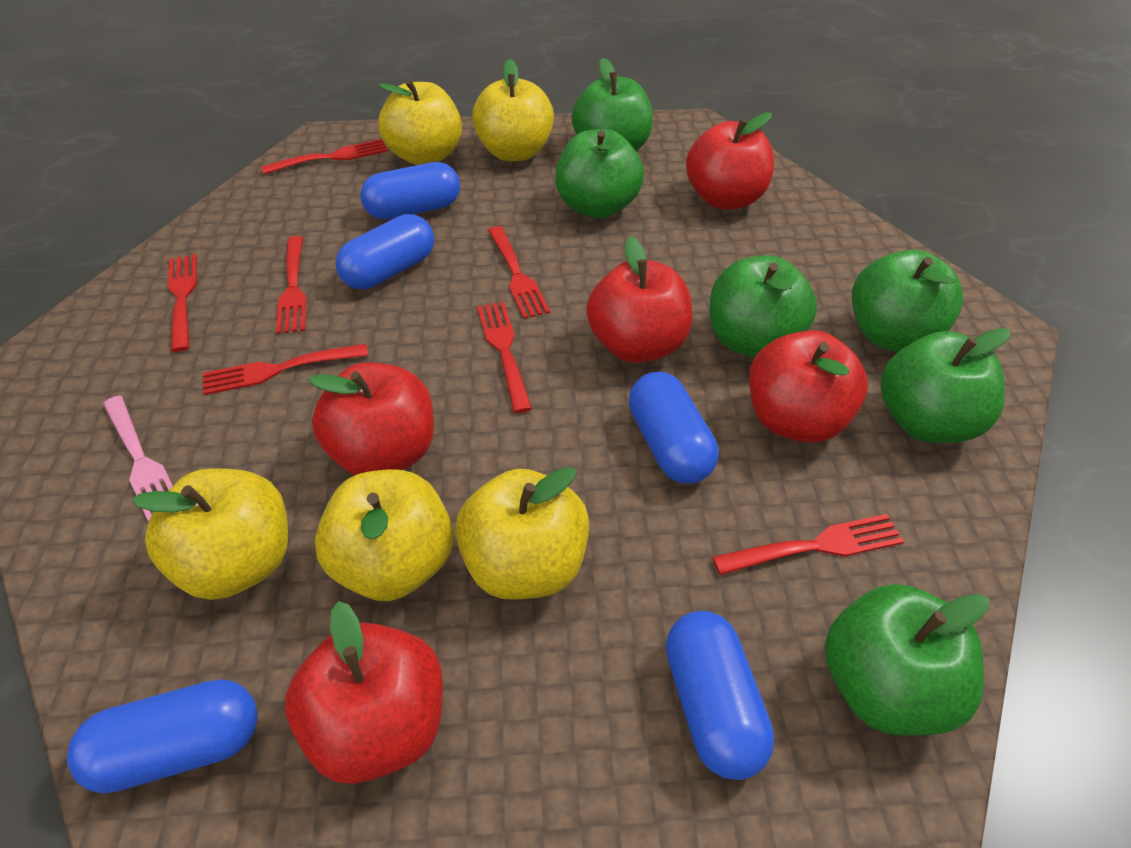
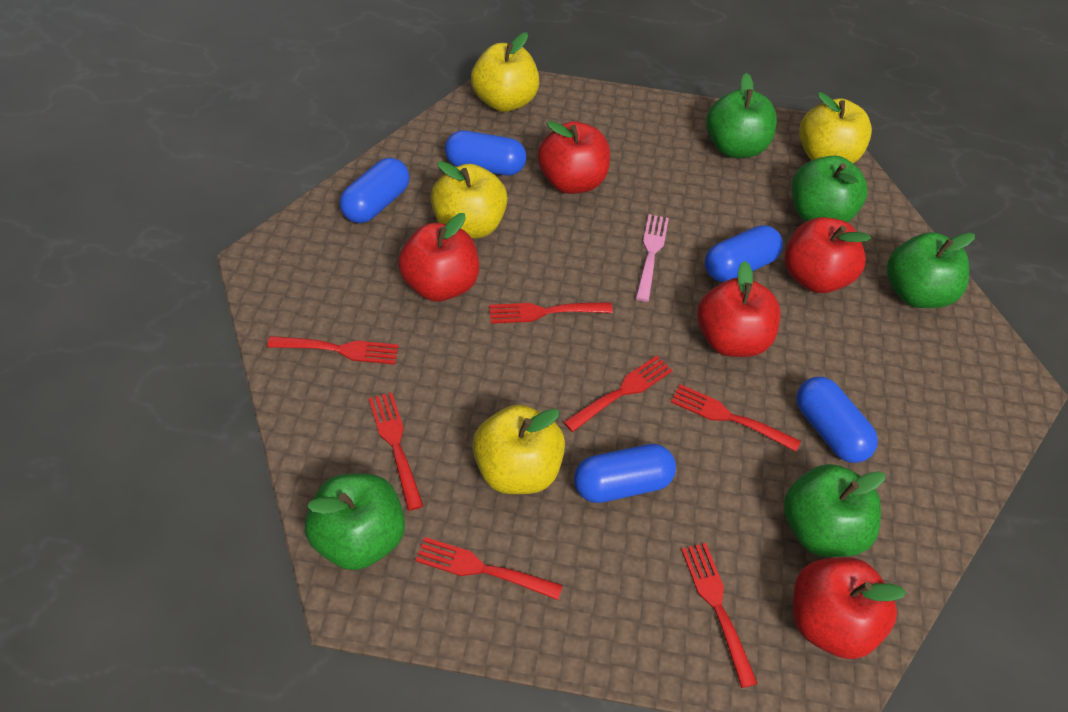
green apple: [555,129,644,219] [571,58,653,151] [710,255,817,358] [825,584,989,735] [852,250,963,352] [880,328,1010,443] = 6 -> [305,474,405,570] [706,73,777,158] [784,464,885,557] [792,156,868,223] [887,232,975,308] = 5
yellow apple: [132,469,288,600] [315,469,453,601] [379,79,462,165] [455,467,589,600] [472,59,554,161] = 5 -> [431,161,508,239] [471,32,539,112] [472,404,565,494] [799,92,872,163] = 4

